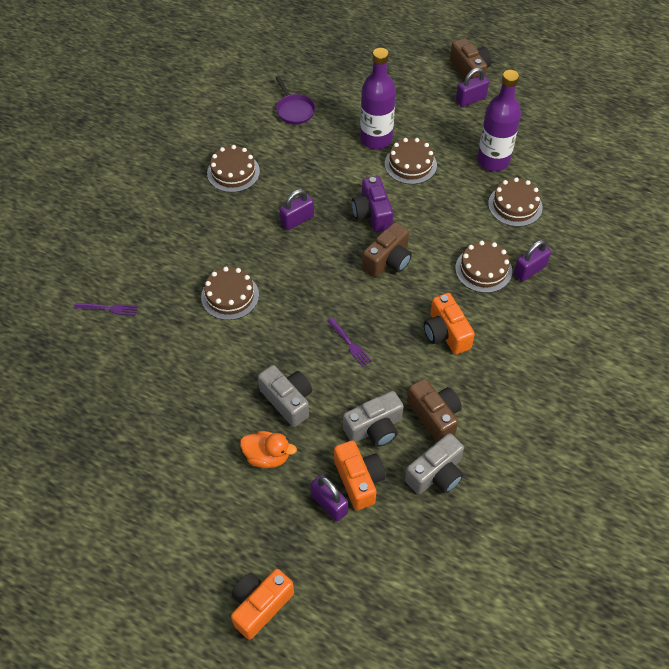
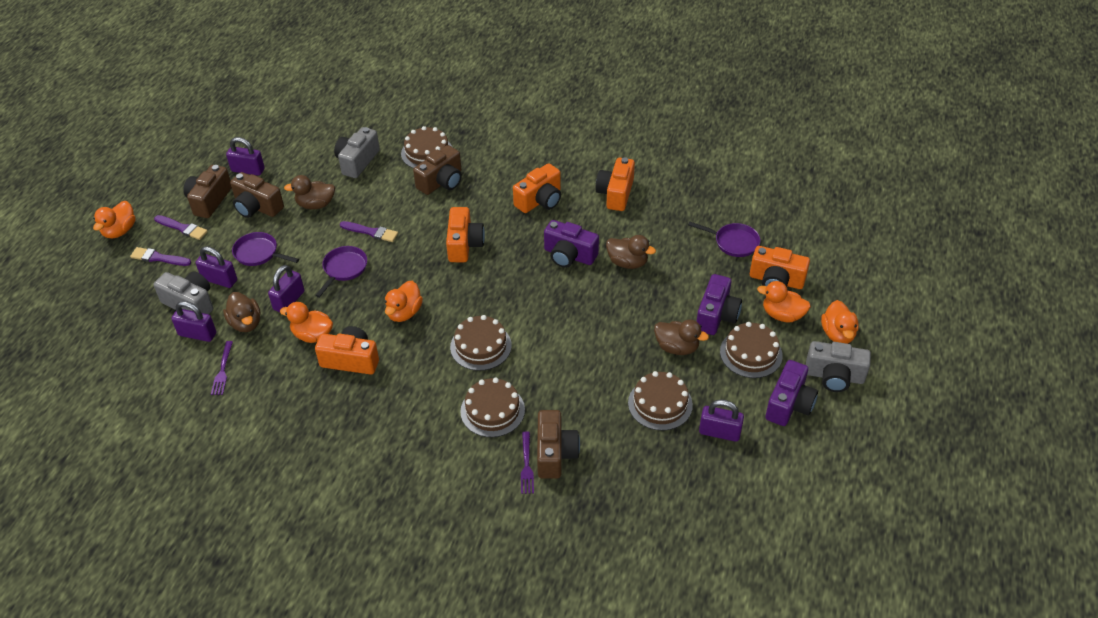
brown camera: [362,222,412,277] [407,378,462,442] [450,38,491,80] = 3 -> [183,165,232,218] [230,172,284,218] [413,145,462,195] [537,410,580,479] = 4
brown duck: none = 0 -> [223,292,261,332] [284,175,335,209] [606,235,656,269] [654,320,709,355] = 4
orange camera: [231,569,294,640] [334,440,386,510] [424,293,475,355] = 3 -> [315,326,379,375] [446,207,485,262] [513,163,561,213] [596,157,635,211] [750,246,810,289] = 5
orange duck: [240,431,297,468] = 1 -> [93,201,135,239] [280,302,333,343] [385,281,423,322] [757,281,811,323] [821,300,859,344] = 5
purple bottle: [360,48,396,149] [477,70,521,171] = 2 -> none = 0
purple brush: none = 0 -> [130,247,191,266] [154,215,208,240] [340,221,398,242] = 3
purple camera: [352,176,393,232] = 1 -> [544,220,599,268] [696,274,742,335] [765,360,818,426] = 3
purple padlock: [279,189,314,230] [310,475,348,522] [456,68,489,107] [514,240,551,281] = 4 -> [171,301,216,342] [196,246,237,288] [226,137,265,176] [268,265,304,312] [699,399,744,442] = 5
purple pan: [276,76,315,124] = 1 -> [232,232,299,266] [315,246,367,298] [688,221,760,257] = 3

